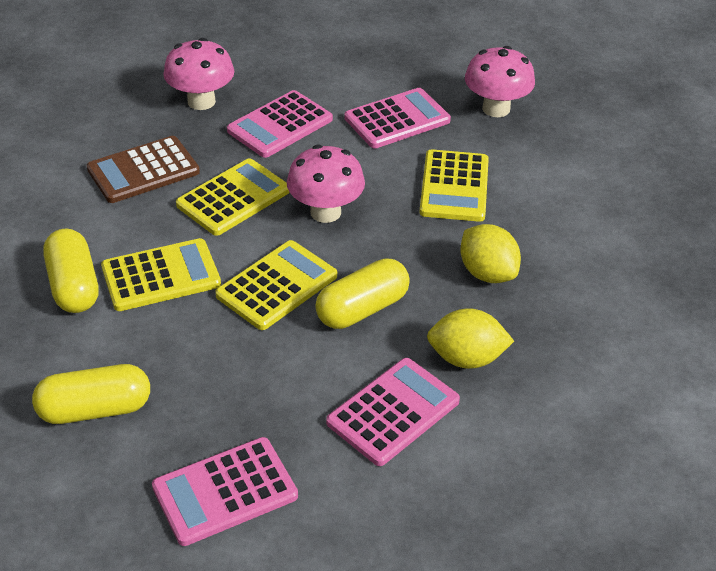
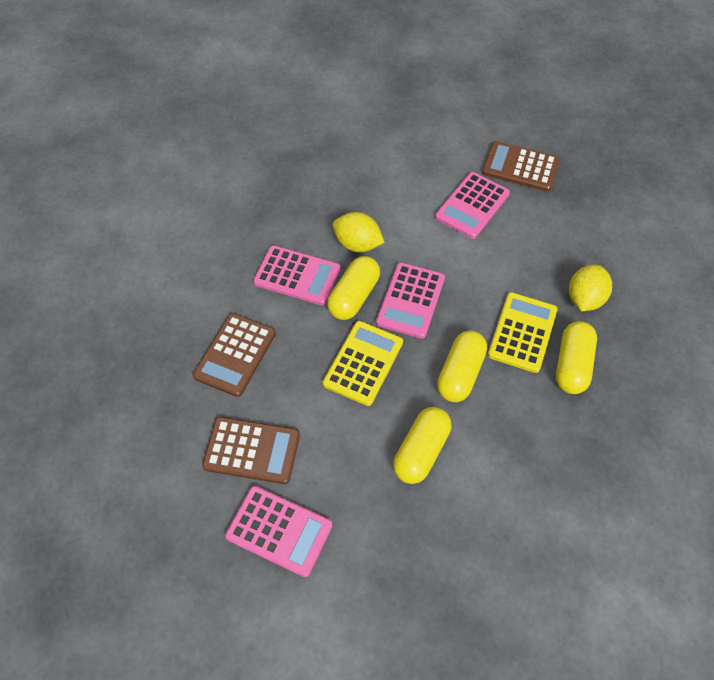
brown calculator: [87,136,200,203] = 1 -> [193,313,276,397] [202,417,300,484] [482,141,560,192] = 3
pink mushroom: [163,38,234,110] [287,145,365,223] [465,46,535,117] = 3 -> none = 0
yellow calculator: [101,238,221,311] [176,158,290,236] [215,240,337,330] [419,149,489,222] = 4 -> [323,321,403,406] [488,292,558,373] = 2
yellow capsule: [32,364,150,424] [43,228,99,313] [315,258,410,329] = 3 -> [327,256,380,320] [393,407,451,484] [437,331,487,402] [556,321,597,394] = 4

